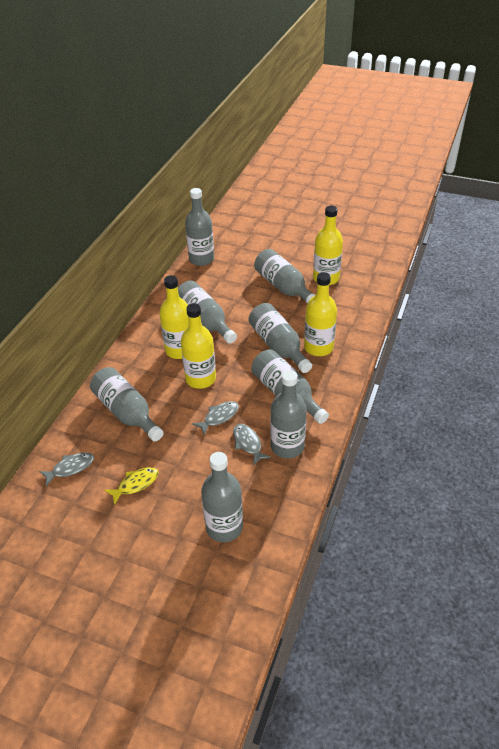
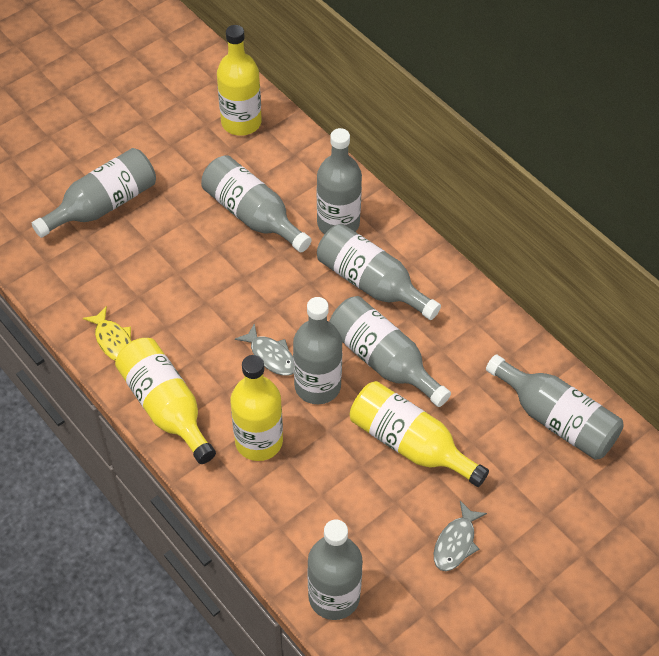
grey fish: [39,452,94,486] [192,401,239,435] [233,424,271,465] = 3 -> [235,323,294,376] [434,501,487,571] = 2

